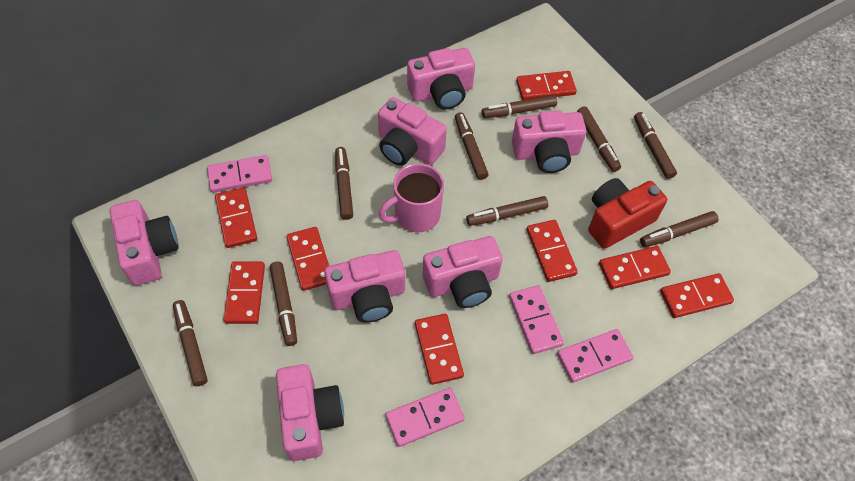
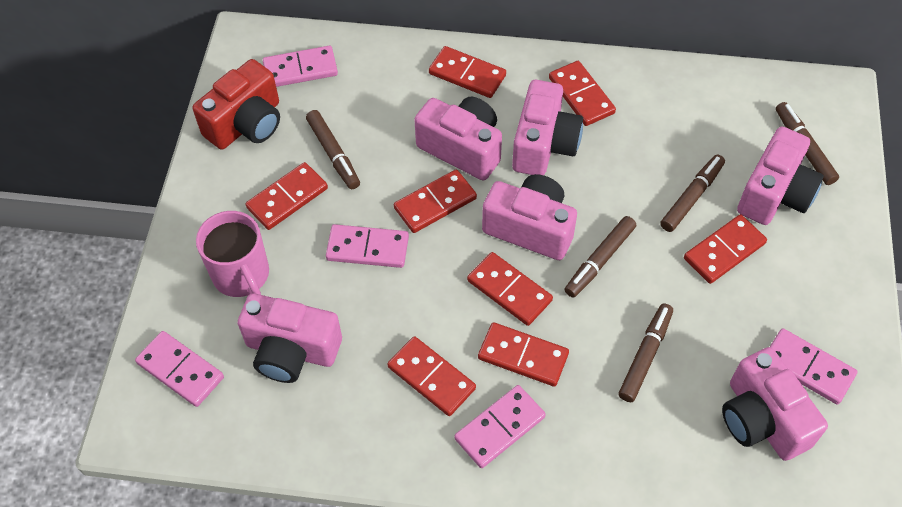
brown marker: [173,300,208,386] [270,262,297,346] [335,147,353,220] [455,112,488,180] [466,196,548,226] [482,95,557,118] [577,106,621,172] [634,112,677,179] [640,211,719,247] = 9 -> [306,110,360,189] [564,216,636,297] [619,303,673,402] [660,154,725,232] [776,102,839,185] = 5
pink camera: [109,200,179,286] [276,364,344,461] [324,250,405,323] [378,97,447,166] [407,48,475,110] [423,236,503,308] [512,110,586,173] = 7 -> [238,293,342,383] [414,97,502,180] [482,174,577,260] [512,80,583,175] [722,347,828,461] [737,127,824,225] = 6
pink domino: [207,155,272,193] [386,388,465,447] [509,285,564,354] [557,329,633,383] = 4 -> [135,331,224,407] [263,46,338,87] [326,224,409,268] [454,385,546,468] [770,328,858,404] = 5

